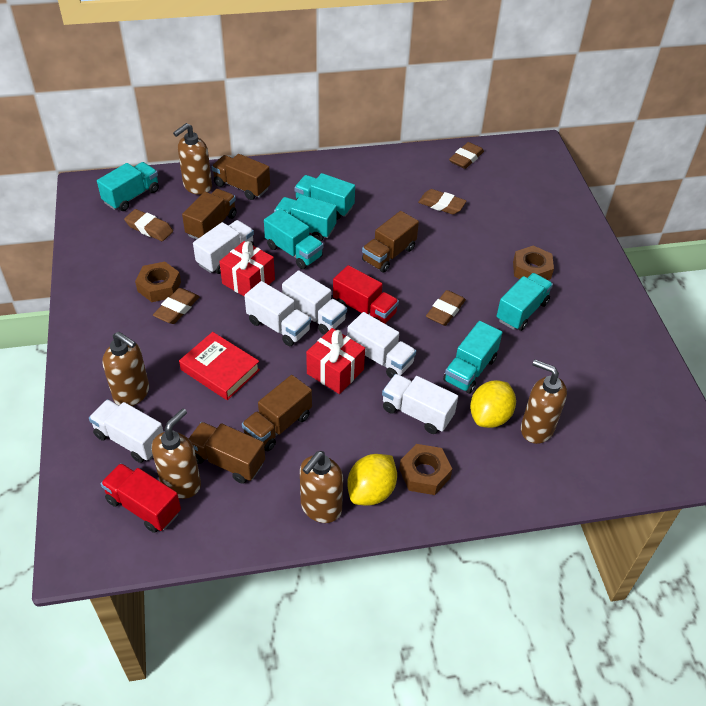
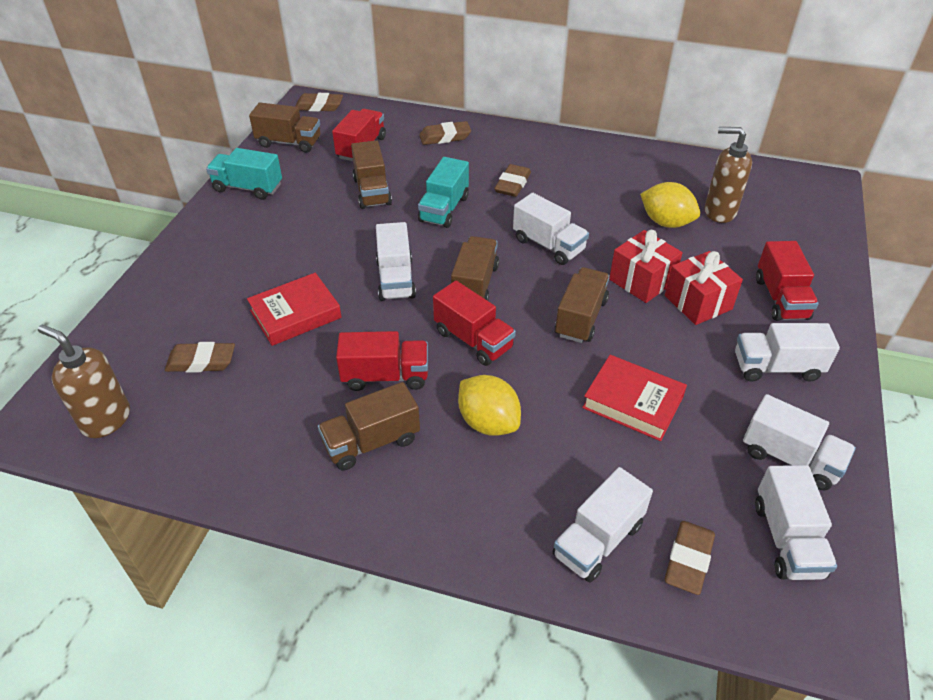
brown nut: [135,262,181,302] [399,444,452,495] [513,246,554,280] = 3 -> none = 0
brown soap dispenser: [102,331,149,406] [152,408,201,499] [173,123,212,195] [300,451,343,523] [521,360,567,444] = 5 -> [38,325,130,438] [705,127,752,223] = 2
red book: [179,332,260,400] = 1 -> [247,273,342,346] [582,355,687,441] = 2
red truck: [101,463,181,533] [333,265,399,324] = 2 -> [332,109,386,161] [336,331,428,391] [433,281,516,366] [756,241,819,321] = 4
turquoise truck: [97,162,159,211] [264,208,323,269] [274,195,337,241] [294,173,355,220] [443,321,502,394] [497,273,553,331] = 6 -> [206,148,282,200] [418,157,469,228] = 2

